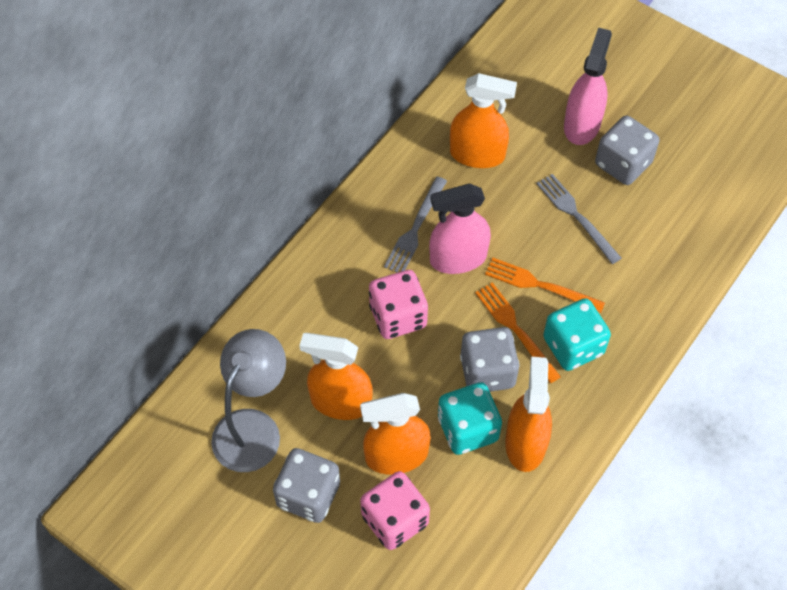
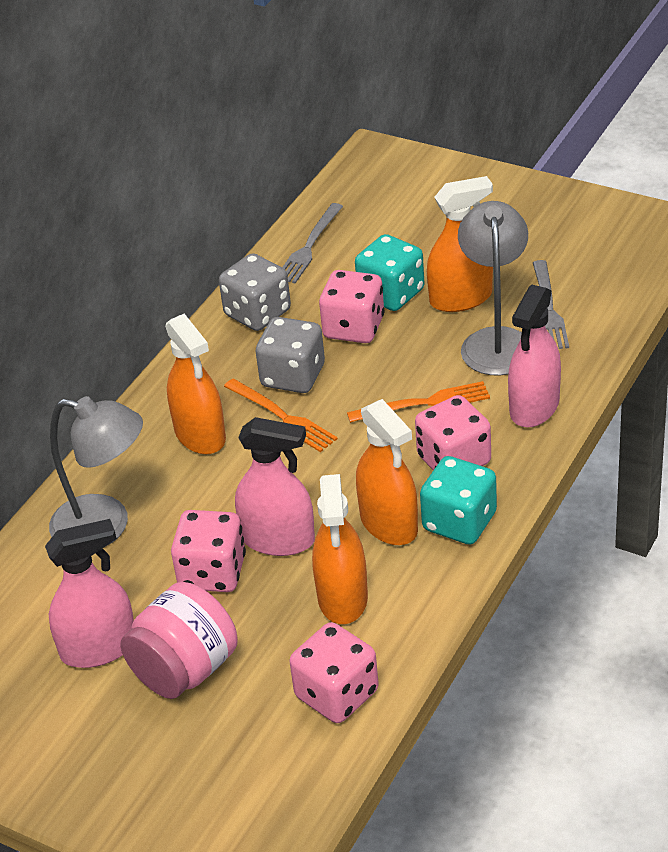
grey dice: [273,448,340,523] [460,327,519,392] [595,115,659,185] = 3 -> [219,253,291,331] [256,317,325,393] = 2
grey lamp: [211,329,286,472] = 1 -> [49,396,143,547] [458,201,528,376] = 2
pink dice: [360,471,430,550] [369,270,428,339] = 2 -> [171,510,246,592] [289,622,379,723] [319,270,385,343] [415,395,491,470] = 4
pink jar: none = 0 -> [120,582,238,699] = 1
pink spray bottle: [429,184,491,274] [564,27,612,145] = 2 -> [45,519,134,668] [235,417,315,556] [508,285,561,428] = 3

